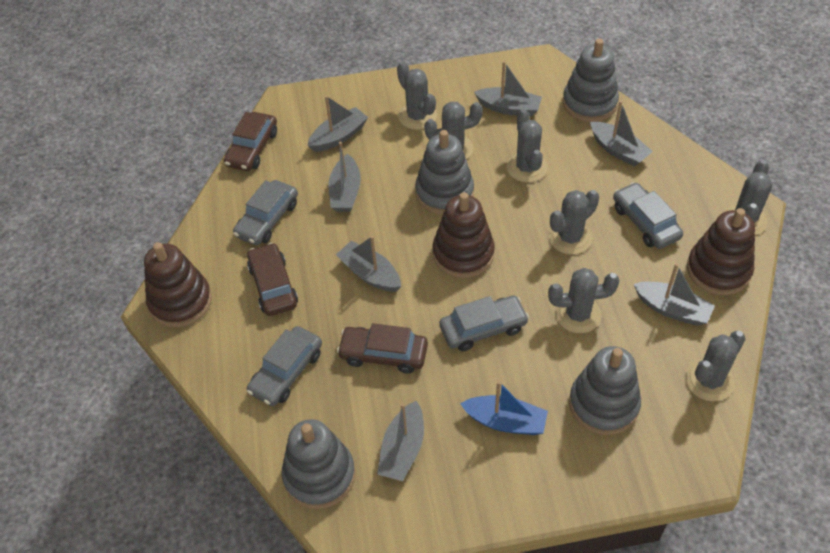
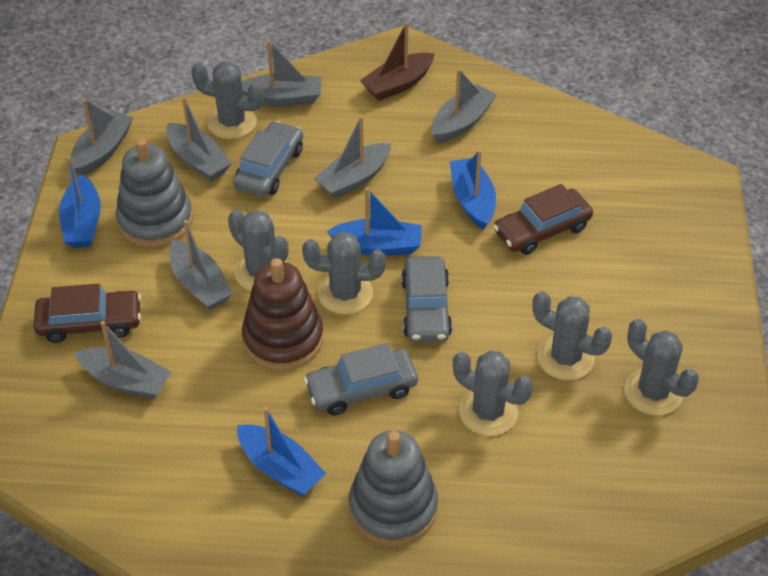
blue boat: [460,381,548,435] = 1 -> [59,157,101,248] [237,407,326,496] [327,188,422,256] [450,150,496,230] = 4
brown boat: none = 0 -> [360,22,435,101] = 1
brown car: [224,112,277,171] [247,243,298,316] [337,323,428,374] = 3 -> [34,284,141,343] [493,184,593,255] = 2
brown stacking toy: [144,242,212,327] [433,192,495,278] [687,208,755,295] = 3 -> [242,258,323,370] = 1
grey cactus: [397,62,437,130] [424,101,483,160] [507,109,548,183] [548,268,620,333] [549,190,599,254] [685,331,746,401] [724,160,772,235] = 7 -> [191,61,264,139] [228,210,288,291] [302,232,386,315] [453,350,533,436] [532,291,612,380] [624,319,699,416] = 6
grey car: [233,180,298,245] [247,326,322,406] [439,296,529,351] [613,182,683,249] = 4 -> [233,121,303,197] [304,343,418,416] [401,256,452,342] = 3
grey stacking toy: [282,419,355,509] [415,130,474,215] [563,39,619,122] [569,346,641,435] = 4 -> [116,138,193,247] [349,430,438,546] = 2

